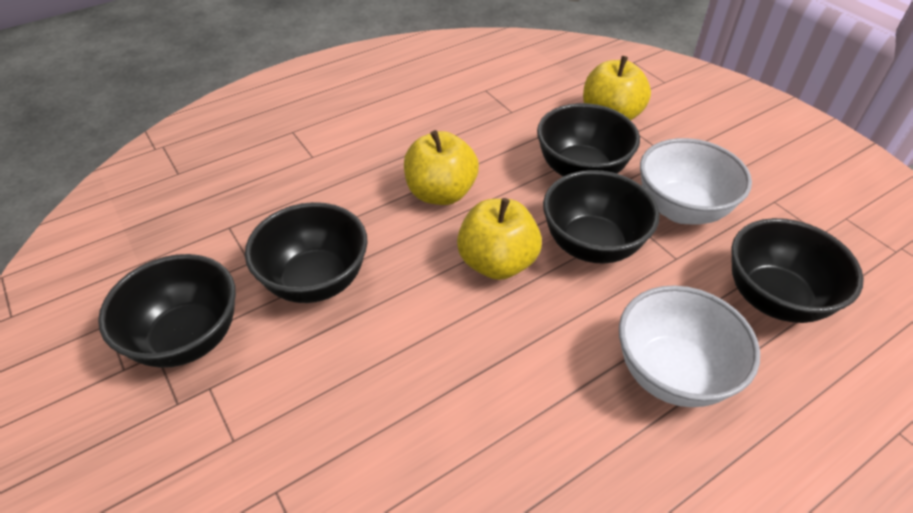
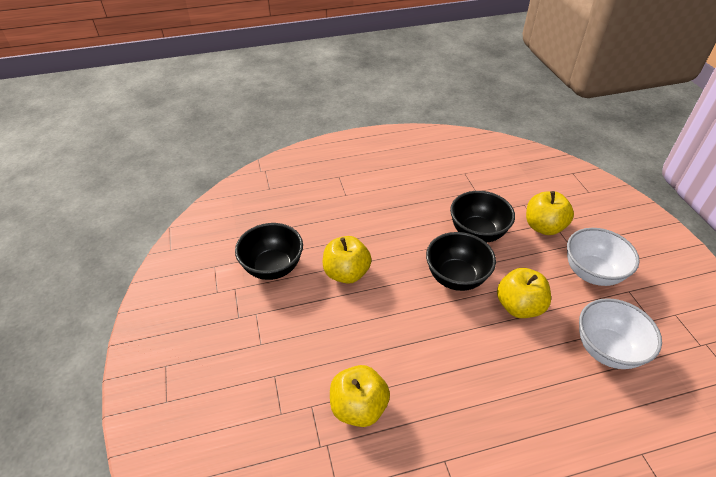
black bowl: [98,254,236,368] [245,202,368,303] [537,103,640,176] [543,170,659,263] [731,218,864,323] = 5 -> [235,223,303,280] [426,232,496,291] [450,191,515,243] = 3
yellow apple: [404,130,479,205] [457,198,542,280] [583,56,651,120] = 3 -> [323,236,372,284] [330,365,390,427] [497,268,551,318] [526,191,574,235] = 4

